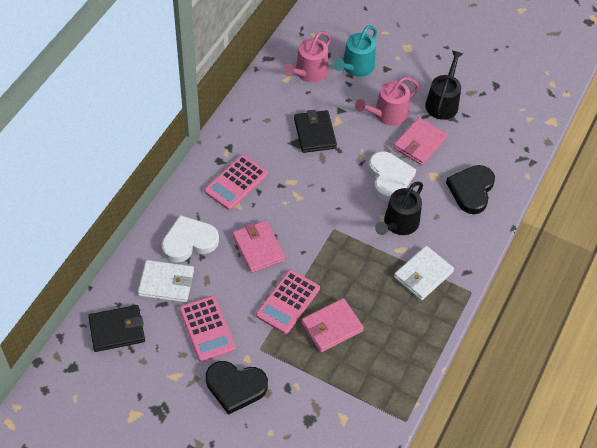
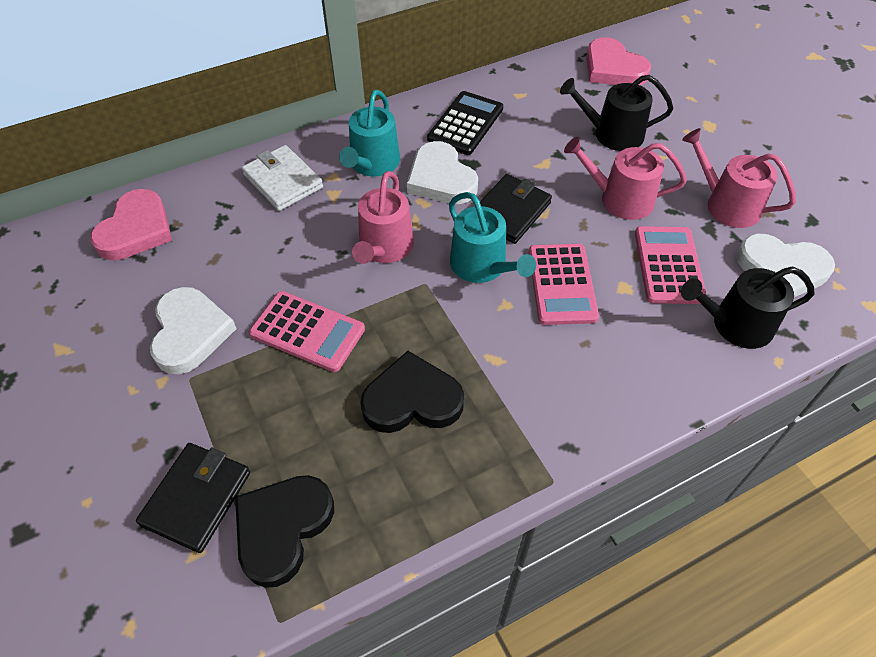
black calculator: none = 0 -> [427,91,503,155] = 1
pink heart: none = 0 -> [90,189,172,260] [586,37,651,85] = 2
pink wallet: [232,220,285,273] [301,298,364,352] [393,117,447,165] = 3 -> none = 0
pink watering can: [283,31,331,82] [355,77,419,126] = 2 -> [352,171,414,264] [564,137,687,220] [682,128,796,228] = 3
turquoise watering can: [333,25,377,77] = 1 -> [339,90,400,177] [449,192,536,283] = 2
white heart: [162,215,219,262] [369,151,416,201] = 2 -> [150,287,236,374] [407,141,478,204] [736,234,835,297] = 3
white wallet: [138,260,194,303] [394,246,454,300] = 2 -> [242,145,323,211] = 1

